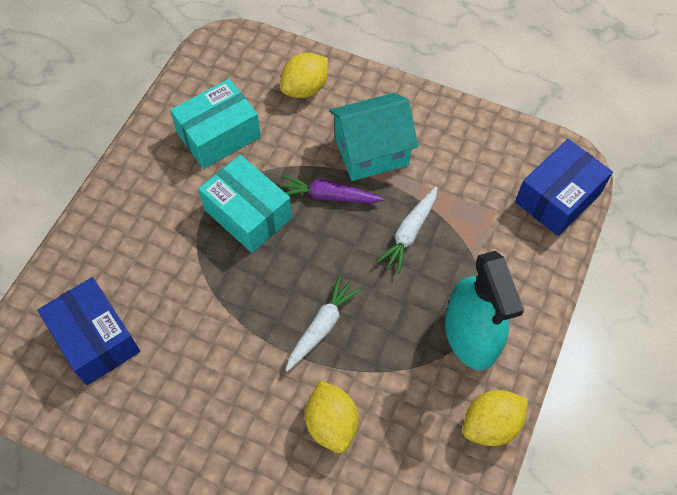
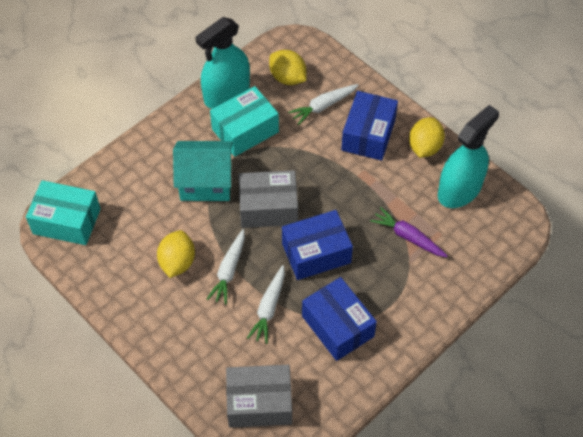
blue box: [38,277,140,385] [515,139,613,236] = 2 -> [282,210,353,280] [302,277,377,361] [341,91,398,161] = 3
grey box: none = 0 -> [226,365,292,428] [238,170,298,228] = 2
turquoise spray bottle: [445,251,524,370] = 1 -> [195,17,250,109] [438,105,499,208] = 2
white carrot: [285,276,361,372] [376,186,438,274] = 2 -> [207,229,245,305] [247,265,285,344] [288,84,359,125] = 3

